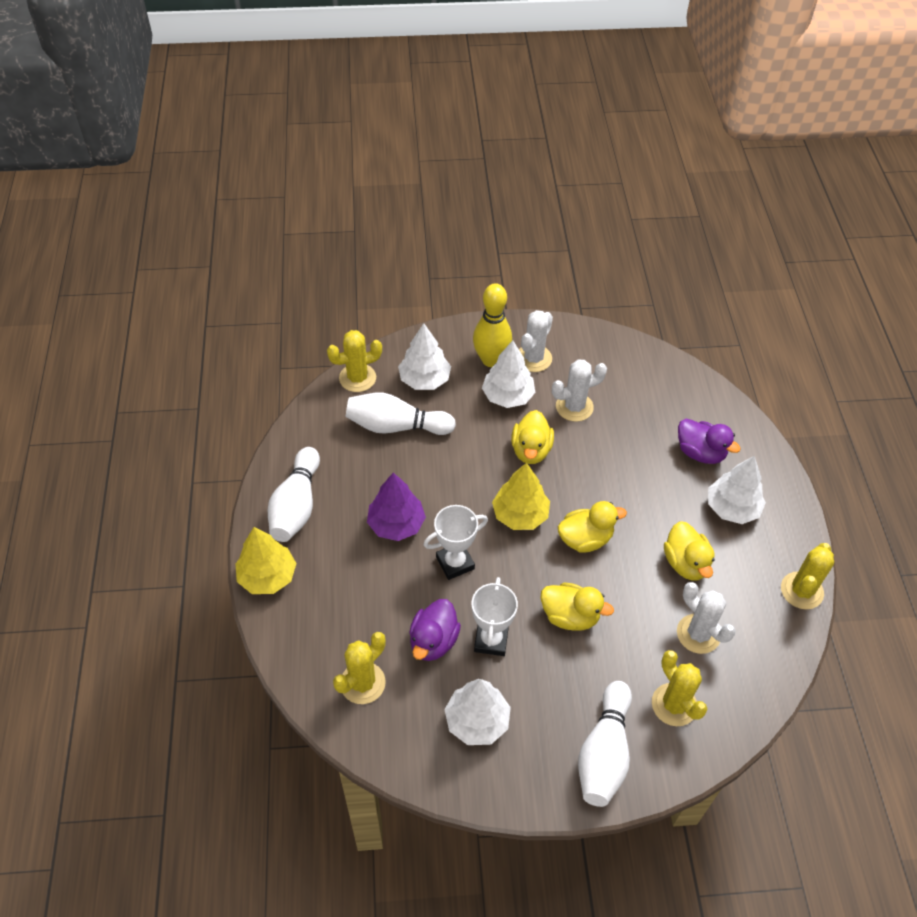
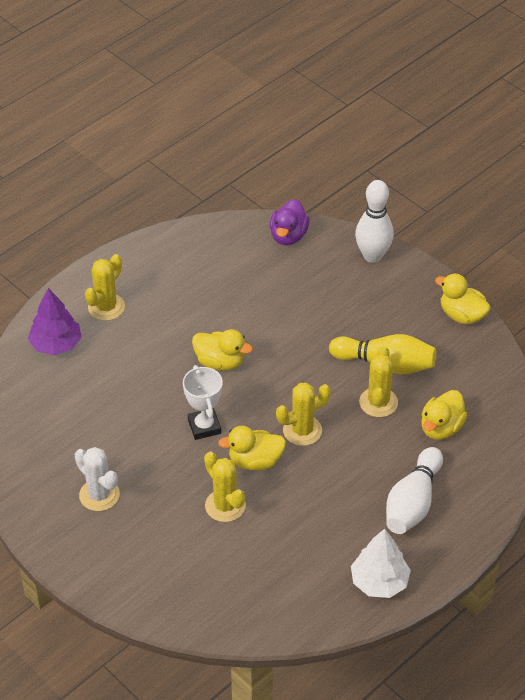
purple duck: [409,599,461,661] [678,419,741,464] = 2 -> [270,199,310,245] = 1
white bowling pin: [268,447,320,542] [346,393,456,435] [578,681,632,807] = 3 -> [355,180,394,263] [386,447,443,534] = 2
white cactus: [519,310,553,372] [552,359,607,422] [677,582,736,654] = 3 -> [75,447,120,511] = 1
white tree: [398,323,451,390] [444,679,511,745] [482,340,536,408] [708,456,766,524] = 4 -> [351,529,411,598] = 1
white trophy: [424,505,488,580] [472,577,518,656] = 2 -> [183,365,223,440] = 1
yellow tree: [235,527,296,594] [492,463,550,530] = 2 -> none = 0

